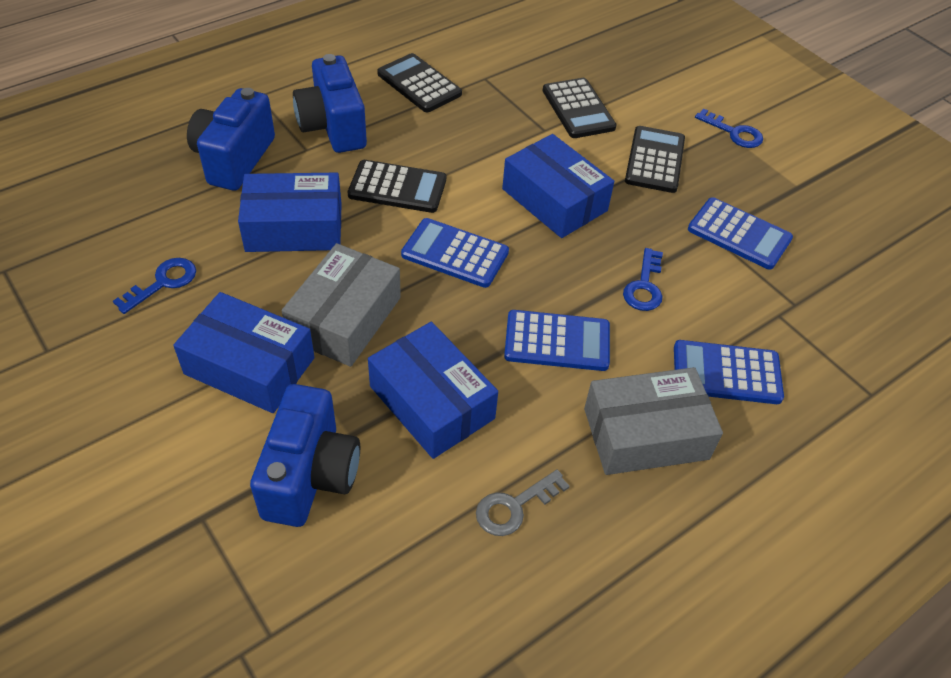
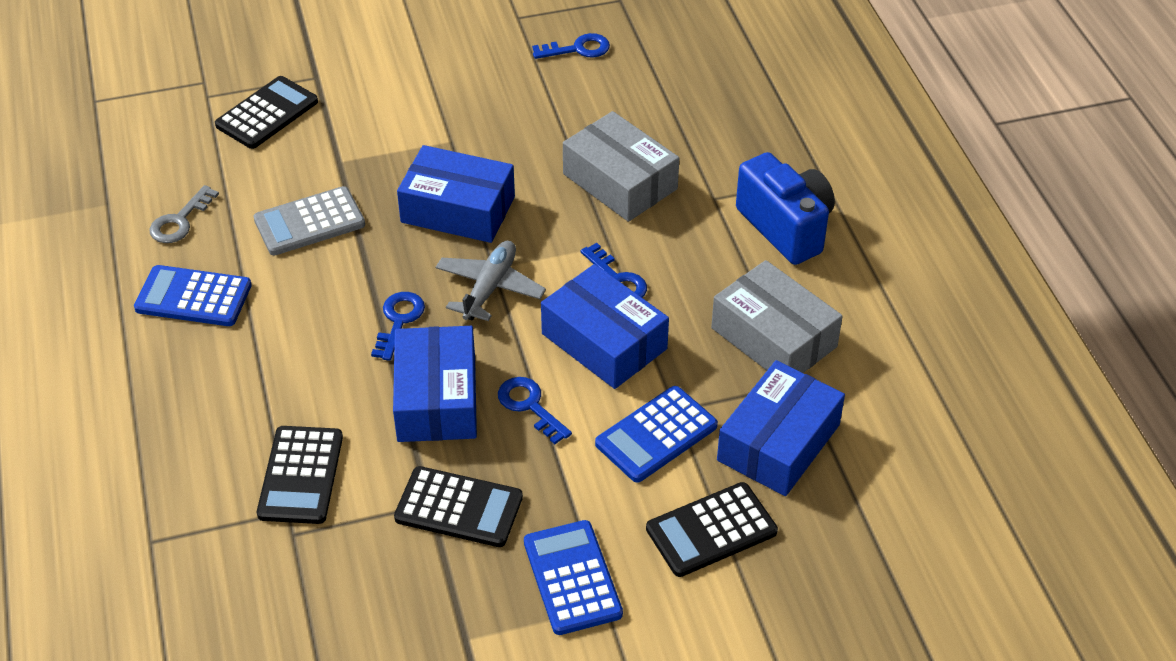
blue calculator: [401,218,509,288] [504,310,610,371] [674,340,784,404] [688,197,793,270] = 4 -> [134,265,252,326] [524,520,623,635] [595,386,718,483] = 3
blue camera: [187,88,275,191] [250,384,360,527] [293,54,367,153] = 3 -> [736,152,835,265] = 1
blue key: [113,258,196,314] [623,248,663,311] [695,108,763,148] = 3 -> [371,292,425,361] [498,377,572,444] [532,33,610,59] [581,243,647,297] = 4
grey calculator: none = 0 -> [254,186,365,255] = 1
grey plane: none = 0 -> [436,241,546,321] = 1

